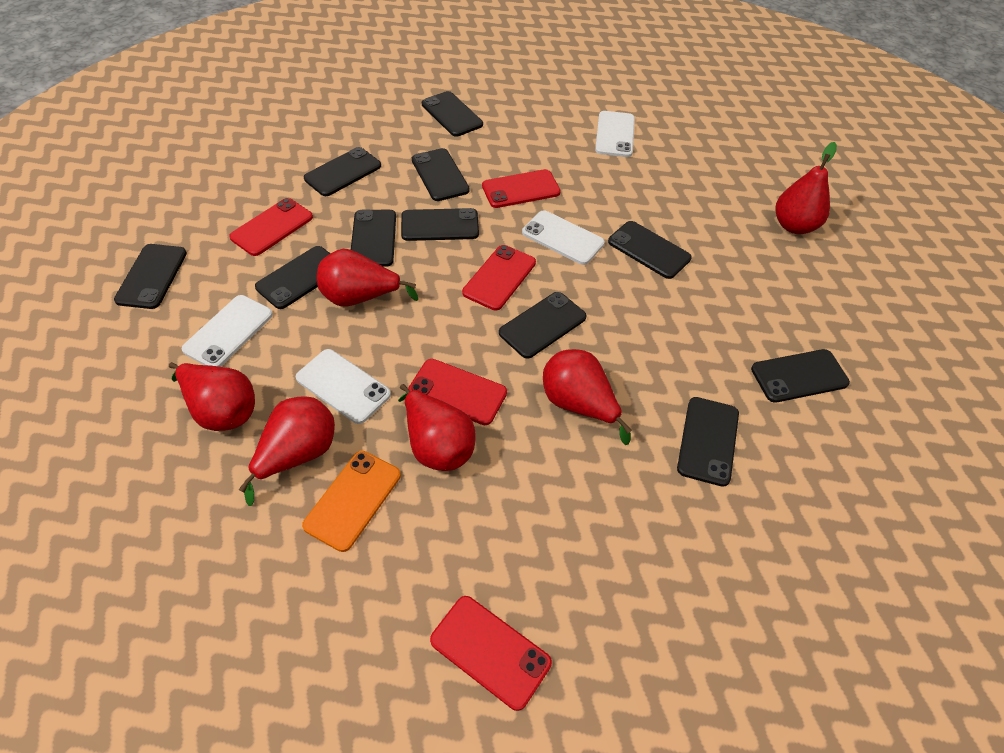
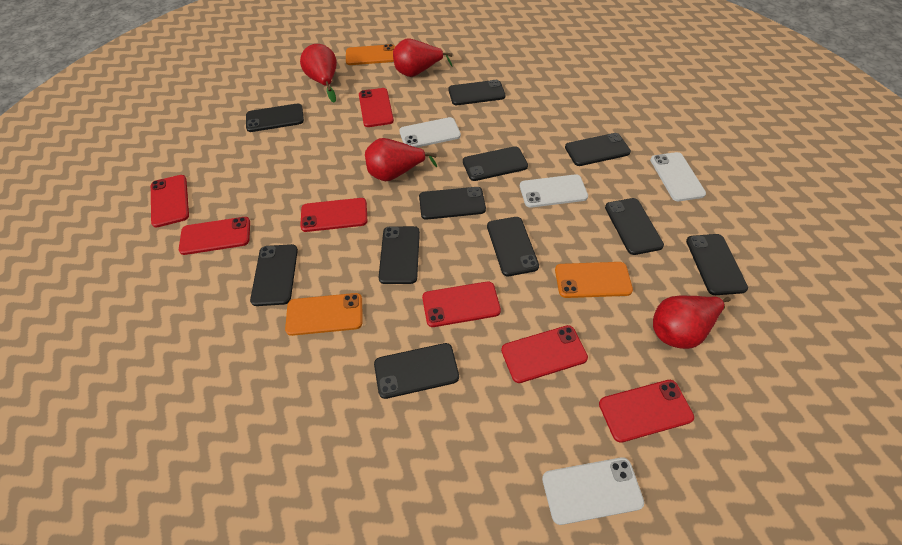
orange phone: [302,451,401,552] = 1 -> [285,293,362,336] [346,44,395,65] [555,262,633,298] = 3
red pear: [169,362,255,431] [238,396,335,506] [317,249,418,307] [398,384,476,471] [543,349,632,445] [776,142,837,234] = 6 -> [300,44,337,103] [365,138,437,181] [393,38,452,77] [653,296,731,349] = 4
red phone: [229,198,313,256] [408,359,507,425] [430,596,552,711] [462,245,536,311] [482,169,561,208] = 5 -> [151,175,189,228] [179,217,250,255] [300,198,367,232] [359,88,394,127] [422,281,501,327] [501,325,588,383] [599,380,694,443] = 7

